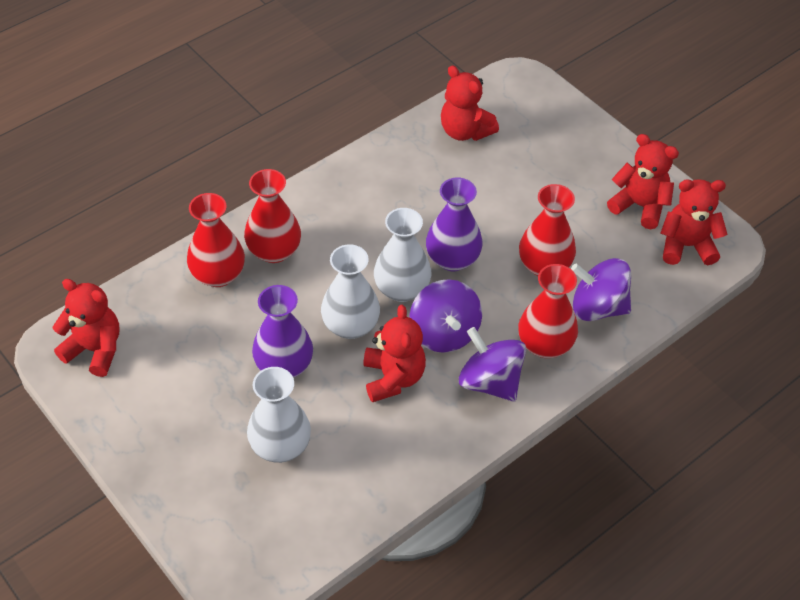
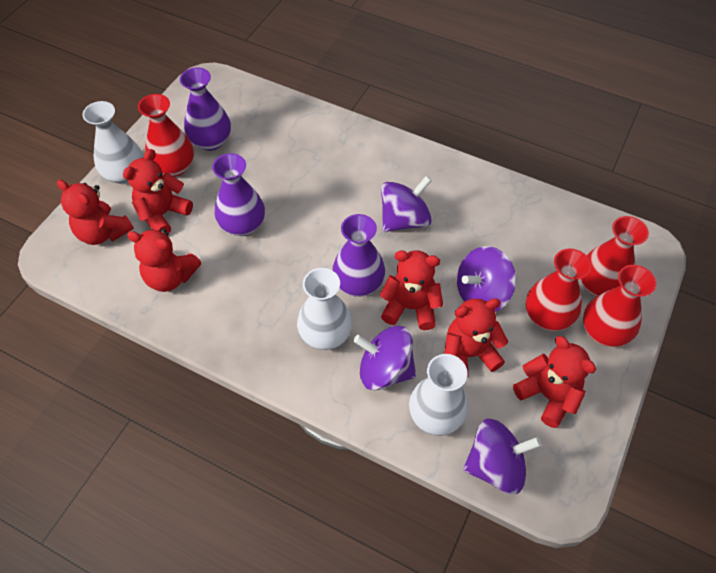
purple spinning top: [409,279,482,353] [459,327,526,402] [571,258,631,321] = 3 -> [354,326,416,390] [381,176,432,232] [457,246,516,312] [463,418,542,494] = 4
purple vase: [252,285,313,378] [426,178,483,271] = 2 -> [180,67,231,151] [212,153,265,236] [332,214,385,297] = 3
red teddy bear: [53,279,119,377] [363,305,426,402] [441,65,499,141] [607,134,679,229] [661,179,728,265] = 5 -> [57,180,134,245] [123,149,193,234] [127,228,201,292] [380,250,443,330] [444,298,508,377] [513,336,596,428] = 6

